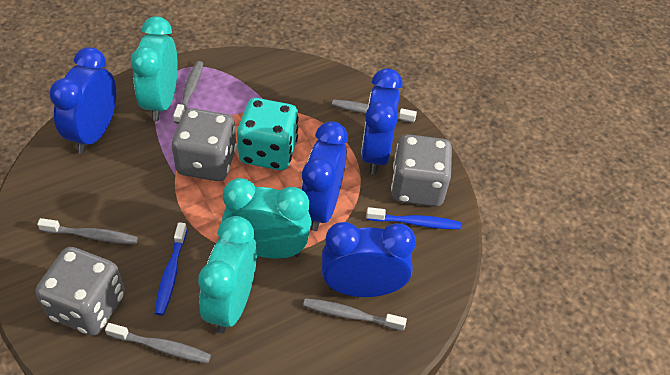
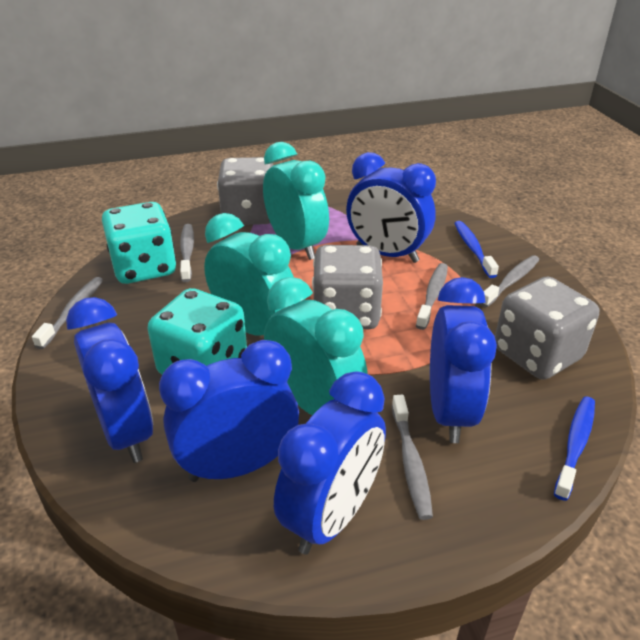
blue clock: [49,47,116,154] [301,121,348,231] [322,222,416,297] [361,68,403,175] = 4 -> [66,297,153,463] [159,340,299,482] [274,371,386,554] [346,152,436,263] [430,277,497,443] = 5
turquoise dice: [237,98,299,170] = 1 -> [102,202,176,284] [148,288,247,375] = 2

